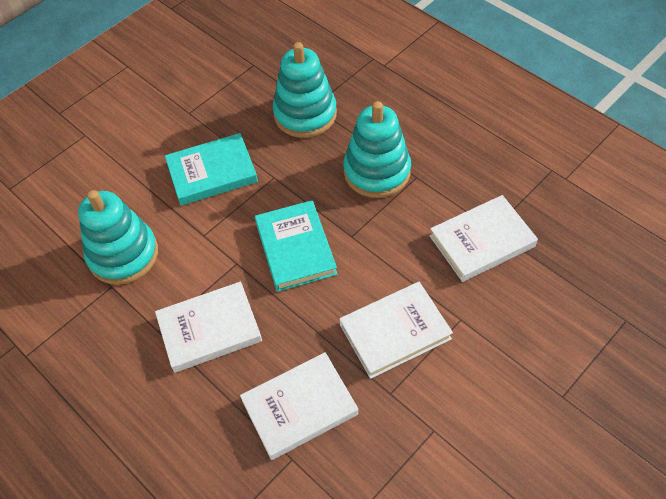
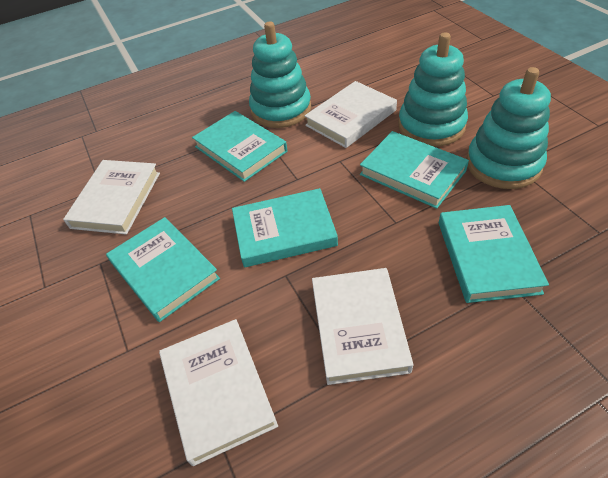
turquoise book: [165,133,258,206] [255,200,337,292] = 2 -> [106,217,220,322] [192,111,287,182] [232,188,338,267] [360,131,469,209] [439,205,549,303] = 5

